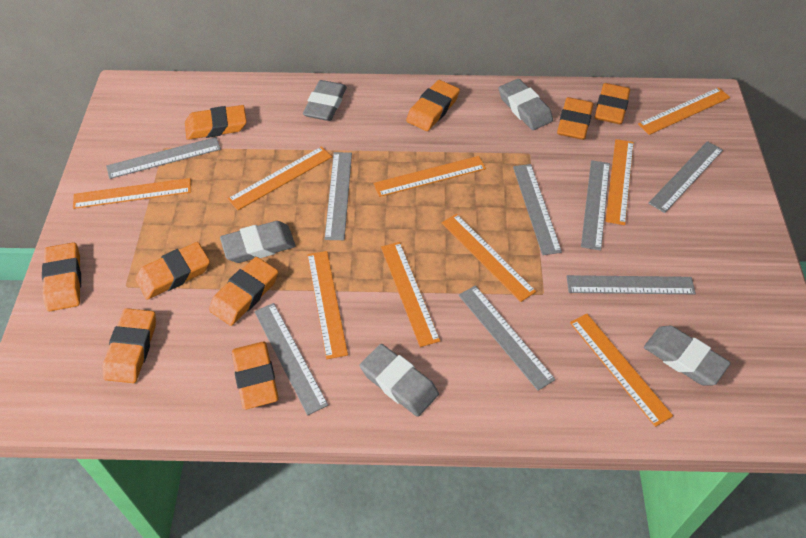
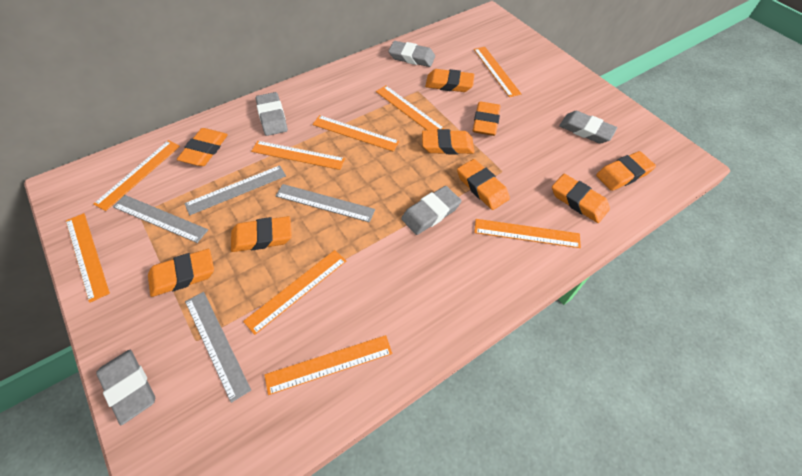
grey ruler: [106,137,221,179] [254,303,328,415] [325,152,352,240] [459,286,556,391] [513,164,562,255] [567,275,696,294] [581,160,610,251] [648,141,723,213] = 8 -> [113,195,208,243] [184,165,286,215] [185,292,251,403] [276,184,375,222] = 4

